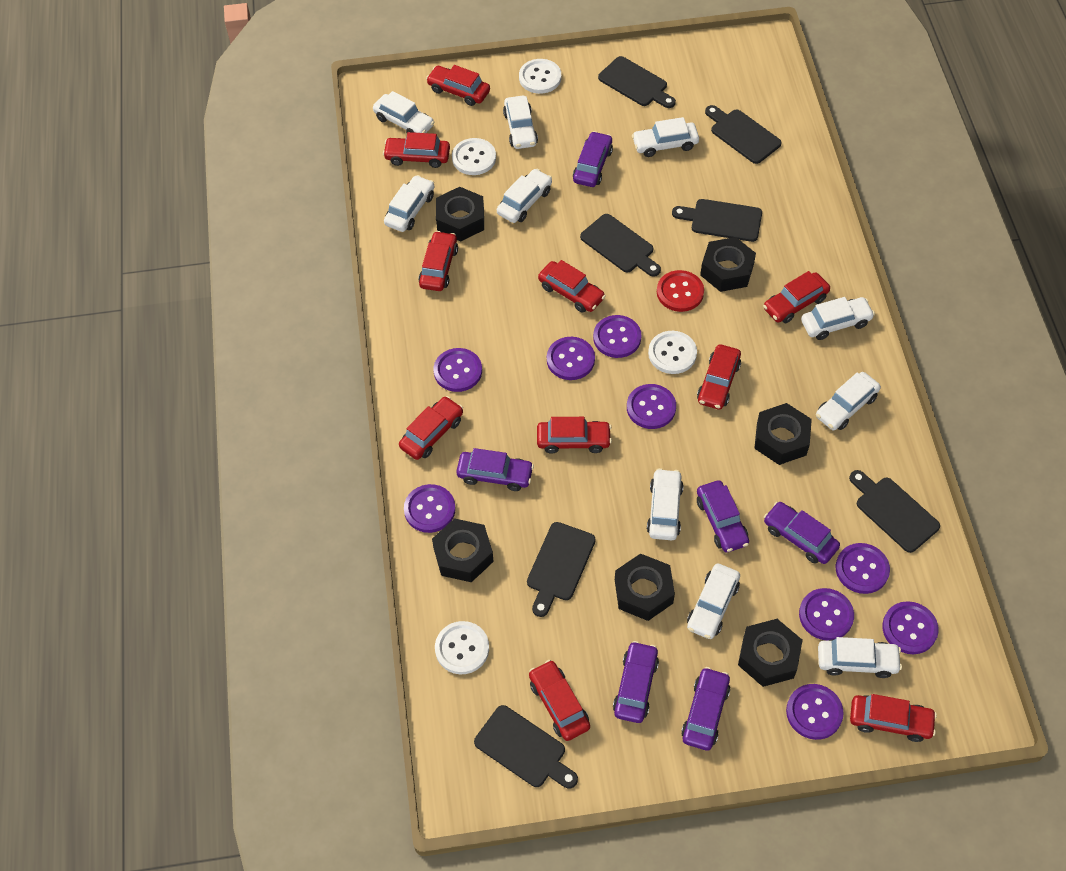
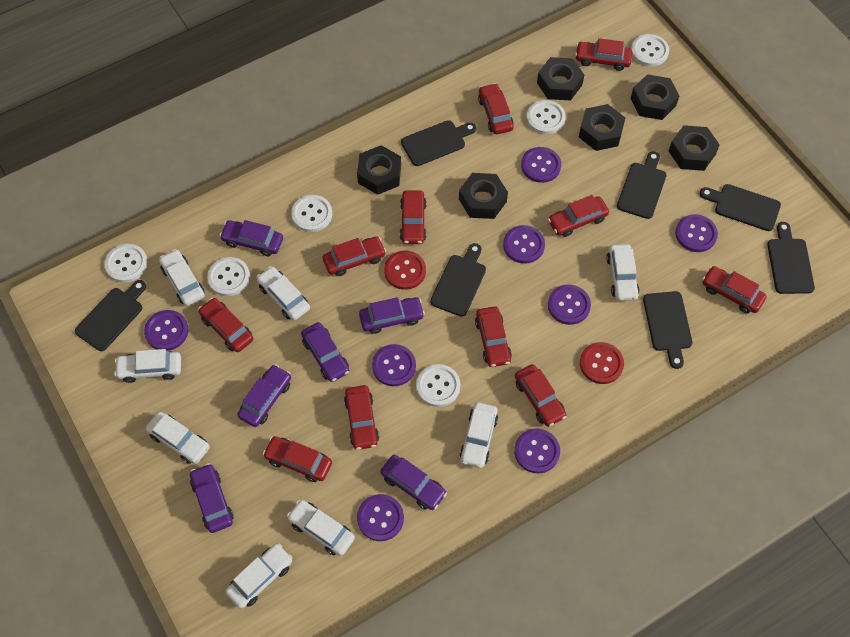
purple button: [404,484,456,533] [434,348,482,392] [547,337,595,380] [593,315,641,358] [627,384,676,429] [786,684,844,740] [799,588,854,641] [836,543,890,594] [882,601,939,654] = 9 -> [144,310,189,351] [357,494,404,541] [372,344,416,386] [503,225,545,264] [514,428,560,473] [521,147,561,183] [548,285,591,325] [675,214,718,252] = 8
red button: [657,270,704,312] = 1 -> [384,251,426,290] [580,342,624,384] = 2
red car: [383,132,450,168] [399,396,463,460] [418,231,458,291] [426,65,490,106] [529,660,590,741] [537,417,612,454] [538,260,606,313] [697,344,741,409] [763,271,830,323] [850,694,937,742] = 10 -> [198,298,253,352] [263,436,332,482] [323,236,386,276] [344,385,379,450] [400,190,426,244] [475,306,512,367] [478,83,514,134] [515,364,567,427] [548,195,609,237] [575,38,632,71] [702,266,767,313] = 11
white button: [435,621,489,674] [452,138,496,175] [519,59,561,94] [648,331,697,374] = 4 -> [105,244,148,283] [207,257,250,296] [291,195,332,232] [416,364,460,407] [526,100,566,134] [631,34,669,67] = 6
white car: [373,91,434,133] [384,175,434,232] [497,169,552,223] [503,96,538,149] [632,117,699,157] [647,468,684,541] [687,563,740,639] [801,297,875,340] [816,372,881,430] [818,637,902,678] = 10 -> [114,349,181,383] [146,412,210,464] [159,249,204,306] [225,543,293,609] [256,266,310,321] [287,500,355,556] [460,402,498,468] [606,244,639,301] = 8

